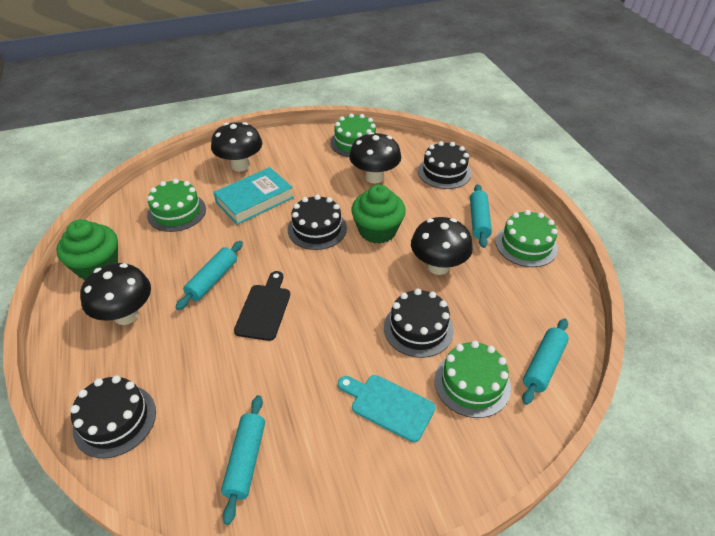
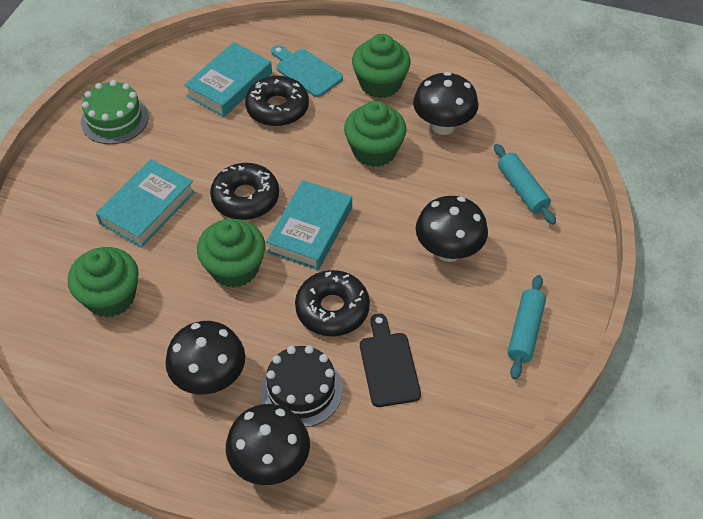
black cake: [70,375,156,458] [288,195,347,250] [384,289,454,358] [418,141,471,189] = 4 -> [260,345,343,427] = 1
black donut: none = 0 -> [210,163,279,220] [245,76,309,126] [295,270,370,336] = 3
green cake: [147,179,206,232] [330,113,376,157] [434,341,511,418] [496,210,558,267] = 4 -> [81,80,149,144] = 1
green cupcake: [56,219,118,280] [351,184,406,244] = 2 -> [68,247,139,318] [197,219,265,288] [344,101,407,167] [352,34,411,98] = 4
turquoise book: [213,167,294,225] = 1 -> [96,159,195,248] [184,42,272,117] [266,180,352,270] = 3
turquoise rolling pin: [175,241,243,310] [221,395,265,525] [470,184,492,248] [522,318,569,405] = 4 -> [494,144,556,225] [508,275,546,380] = 2

